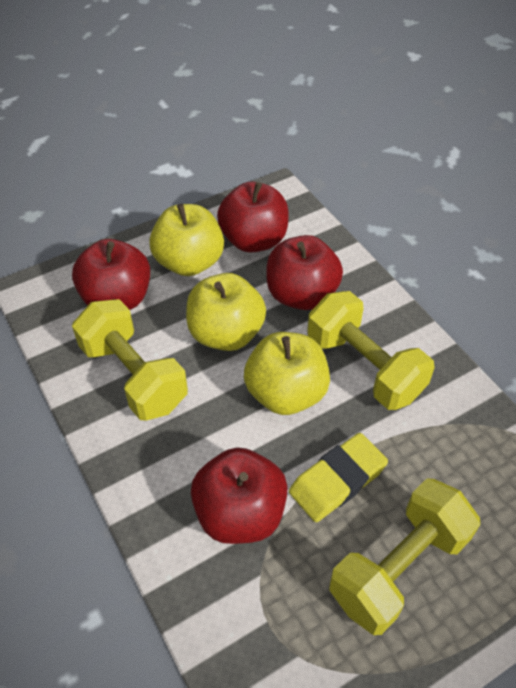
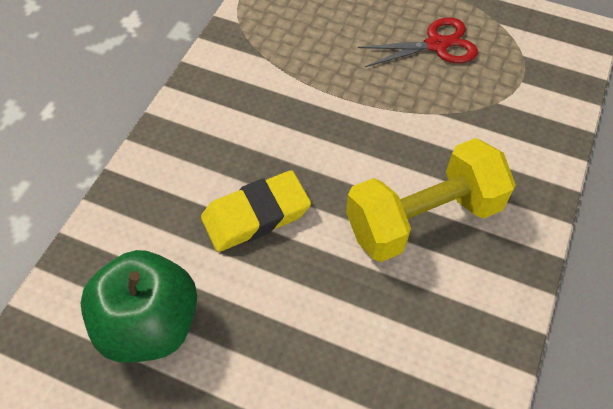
green apple: none = 0 -> [81,250,197,363] = 1
red apple: [72,239,150,310] [191,448,288,544] [217,182,289,253] [266,235,343,310] = 4 -> none = 0
red scissors: none = 0 -> [358,17,478,67] = 1
yellow apple: [149,204,224,276] [186,273,266,351] [244,332,330,415] = 3 -> none = 0
yellow dumbbell: [72,299,188,420] [307,291,435,410] [329,479,481,635] = 3 -> [346,138,516,262] = 1

